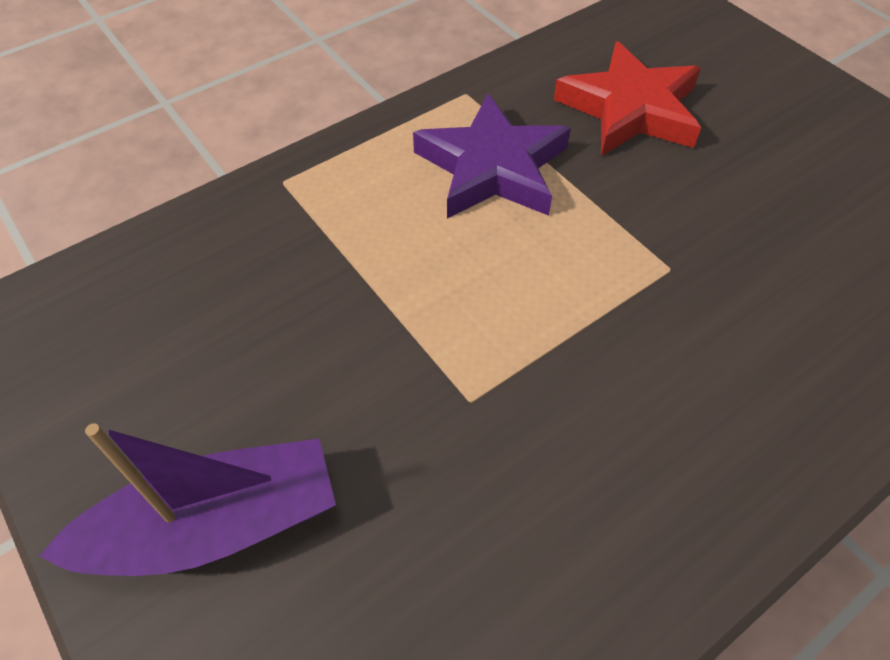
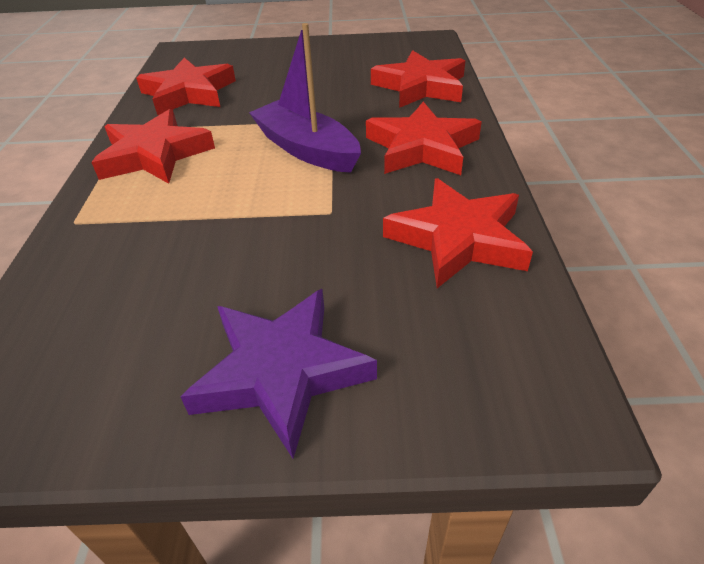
red star: [554,41,701,156] = 1 -> [91,109,215,184] [136,57,236,115] [366,102,482,175] [371,50,465,108] [383,178,533,288] = 5

